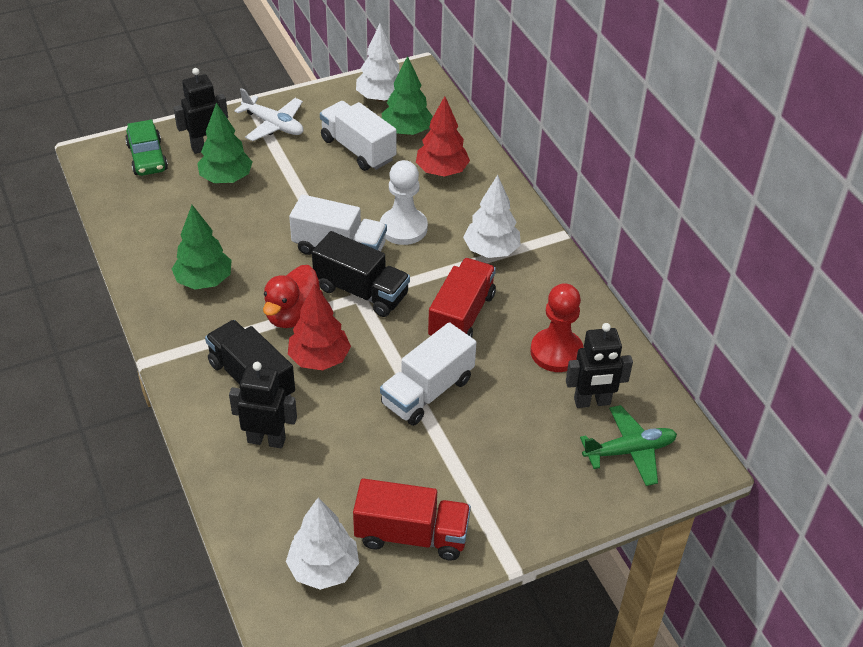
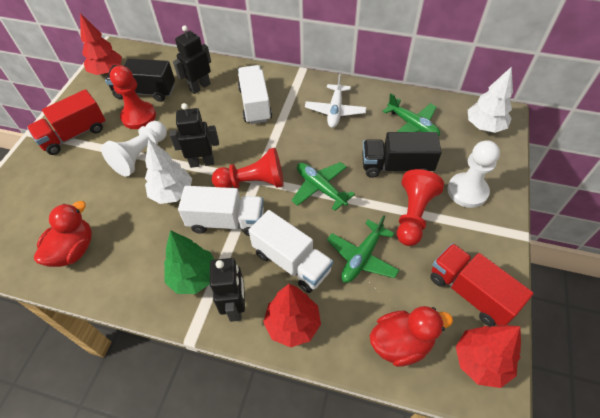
green car: [125,120,168,176] = 1 -> none = 0
green plane: [580,405,677,486] = 1 -> [292,162,355,211] [327,215,399,283] [382,93,440,136] = 3
green tree: [172,205,231,289] [197,102,252,183] [382,56,433,135] = 3 -> [164,230,214,294] = 1
red duck: [263,265,323,328] = 1 -> [34,201,92,267] [370,306,453,367] = 2
red pawn: [530,283,583,372] = 1 -> [110,65,156,129] [212,148,284,188] [397,169,444,246] = 3
red tree: [288,283,351,370] [416,96,470,177] = 2 -> [80,13,122,75] [263,284,321,348] [456,325,521,388] = 3
white pawn: [380,160,428,245] = 1 -> [101,121,167,177] [447,140,500,208] = 2
white tree: [286,498,359,590] [356,23,399,102] [463,175,521,258] = 3 -> [145,138,192,204] [468,66,513,133] = 2

